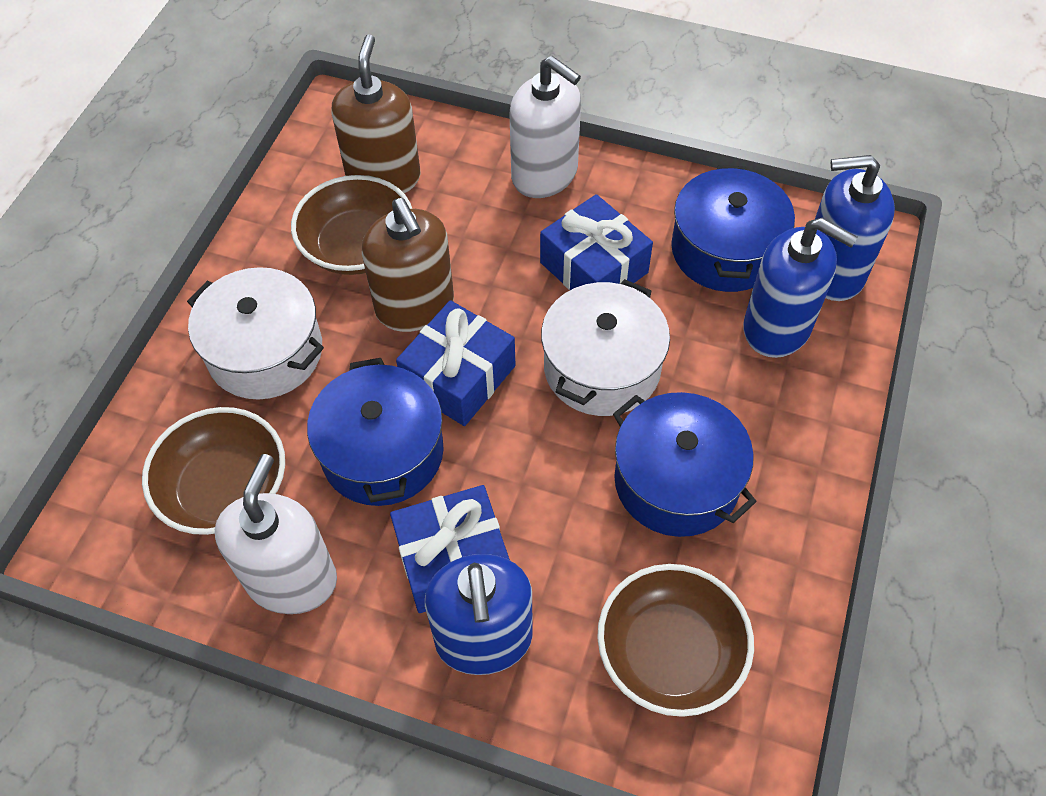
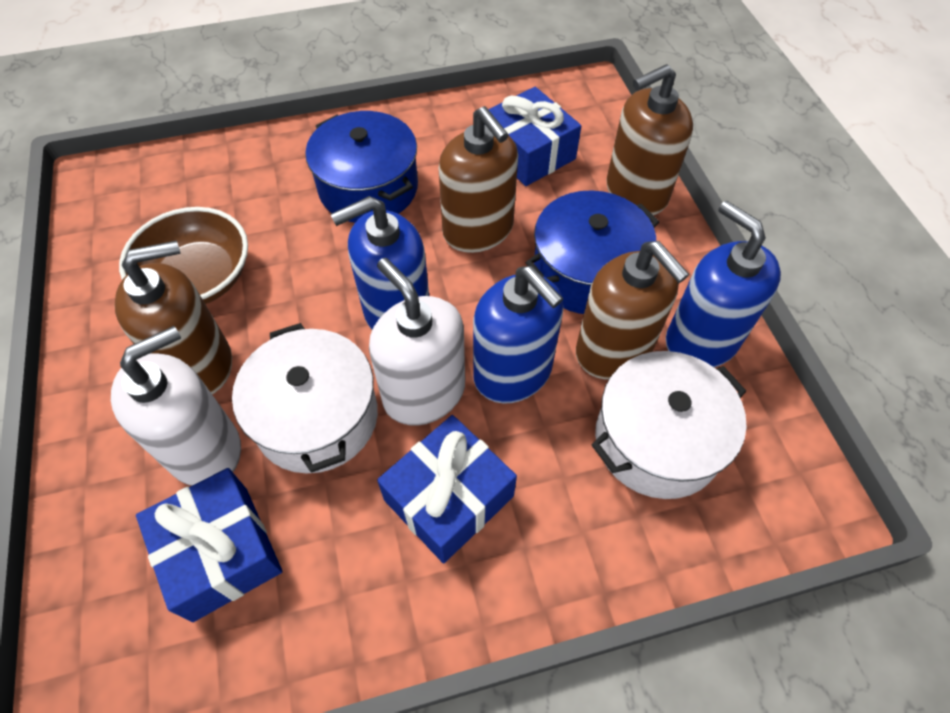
blue pot: [307,358,444,506] [613,392,757,537] [671,165,795,292] = 3 -> [305,111,418,223] [526,190,659,314] = 2
brown bowl: [142,407,285,535] [291,175,412,275] [597,564,754,717] = 3 -> [119,207,248,304] = 1
brown soap dispenser: [331,34,420,193] [362,198,454,332] = 2 -> [115,240,232,394] [439,106,518,253] [576,241,689,380] [606,64,693,215] = 4

